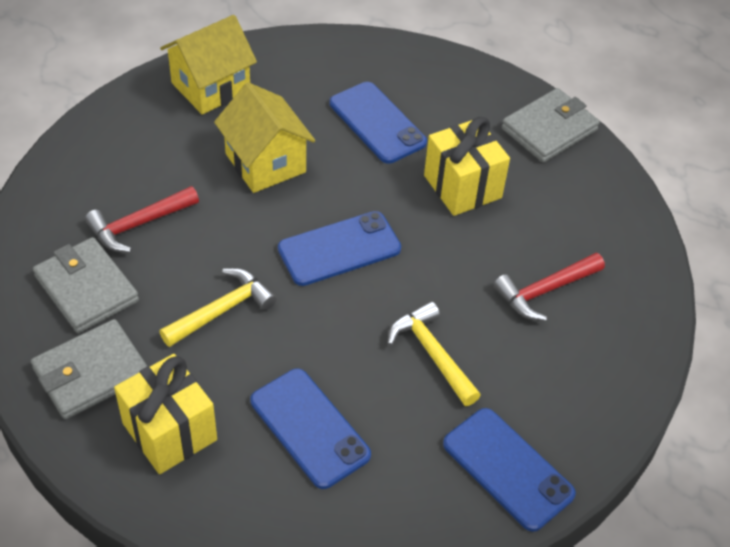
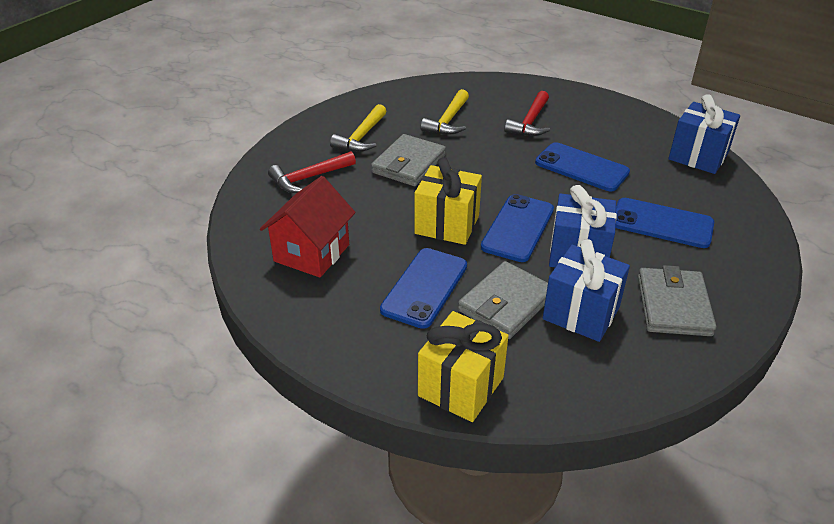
blue gift: none = 0 -> [543,239,630,342] [549,185,617,267] [668,94,740,174] = 3
red house: none = 0 -> [260,176,355,278] = 1
yellow house: [160,15,257,115] [214,82,315,193] = 2 -> none = 0

